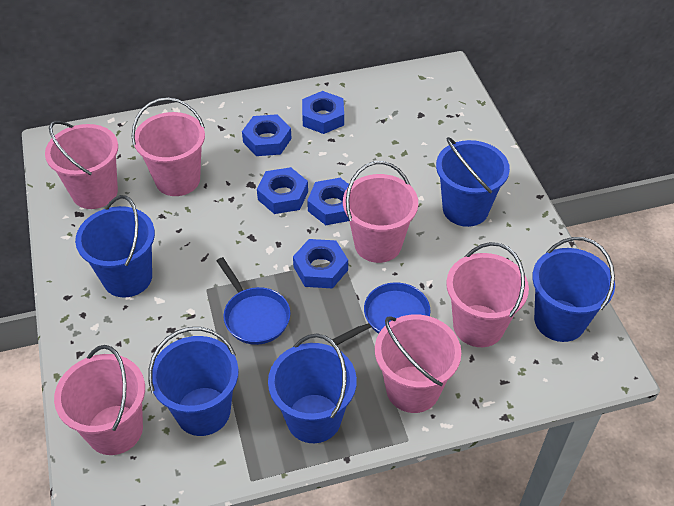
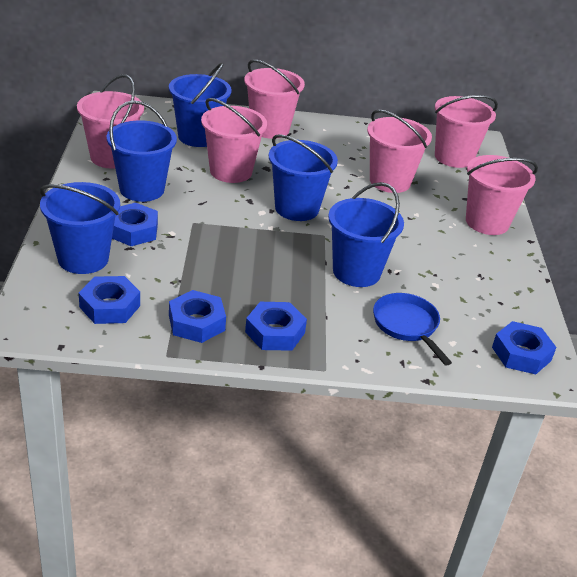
blue pan: [217,257,290,345] [332,282,430,345] = 2 -> [373,293,452,366] = 1

